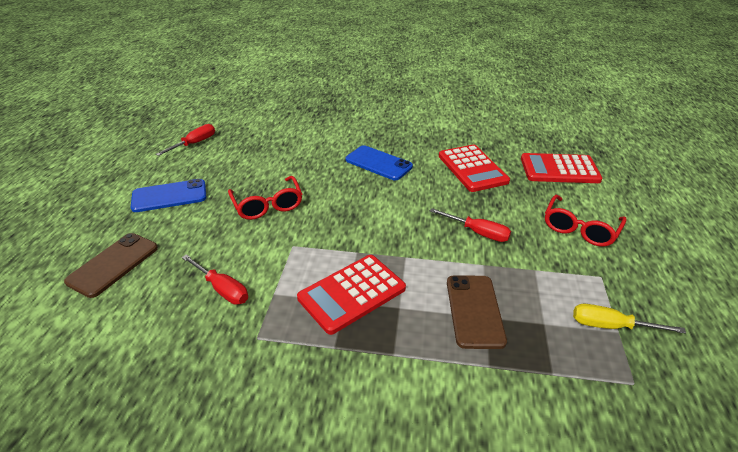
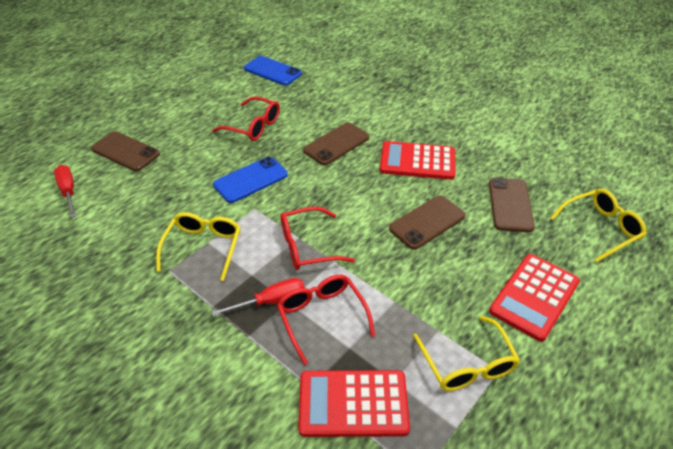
brown phone: [64,233,158,298] [447,275,507,349] = 2 -> [91,131,160,171] [303,123,369,165] [389,196,466,250] [489,177,535,232] = 4
red glasses: [228,176,302,220] [545,195,627,247] = 2 -> [212,96,280,141] [277,275,375,365] [281,207,355,270] = 3
red screwdriver: [156,124,215,156] [182,254,248,305] [430,208,511,242] = 3 -> [54,165,76,218] [212,278,305,317] = 2
yellow glasses: none = 0 -> [156,212,241,281] [413,316,520,391] [550,189,647,262] = 3
yellow screwdriver: [573,304,686,334] = 1 -> none = 0

